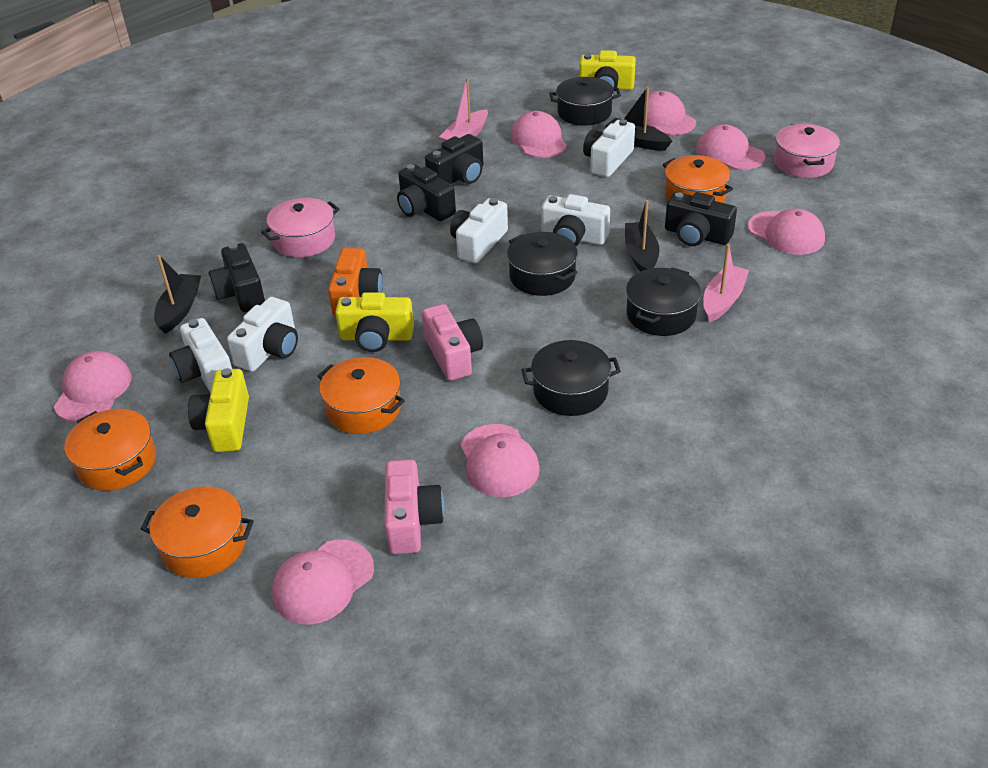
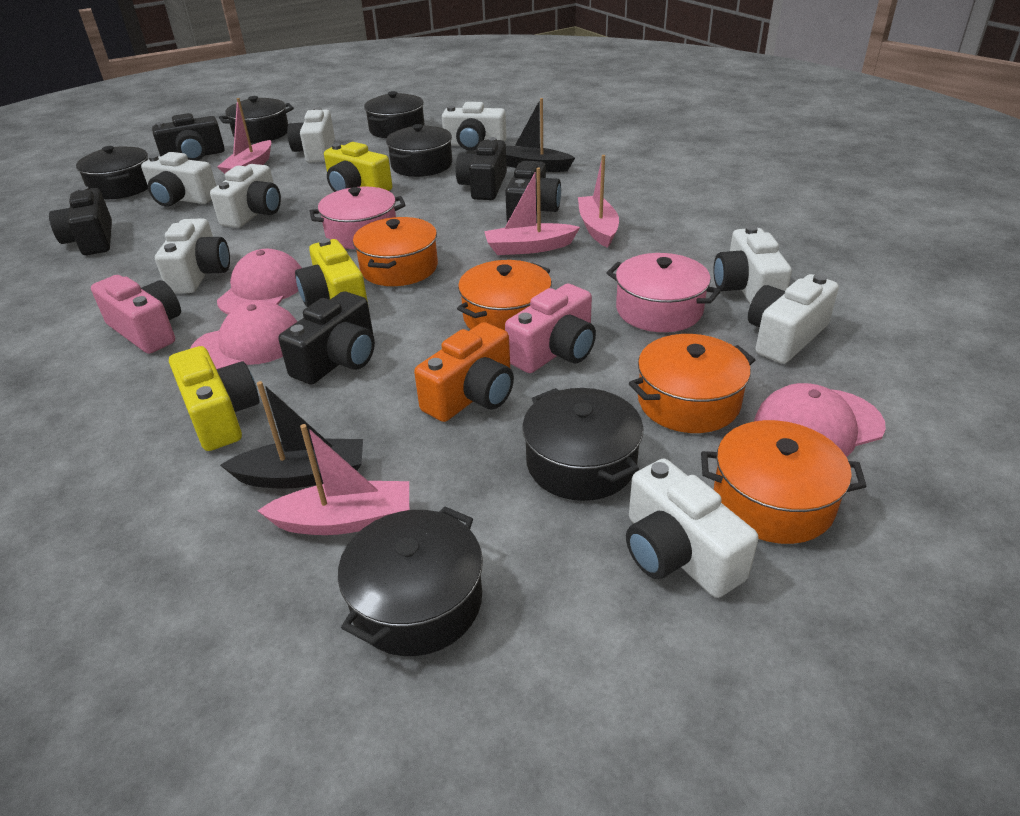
black boat: [154,255,201,334] [605,87,672,151] [625,200,660,272] = 3 -> [220,381,363,489] [506,98,575,172] = 2
black camera: [209,243,265,312] [397,164,456,221] [425,134,483,184] [665,192,737,246] = 4 -> [49,186,112,255] [152,113,225,161] [278,291,375,385] [456,137,507,200] [505,161,561,223] = 5
black pot: [507,232,578,296] [522,340,621,416] [549,77,621,126] [626,267,701,336] = 4 -> [76,146,148,199] [219,96,294,143] [338,507,483,656] [364,91,425,138] [386,124,452,177] [522,388,643,501] = 6
pink boat: [439,78,488,142] [703,244,749,322] = 2 -> [217,98,271,174] [257,424,409,535] [484,167,580,255] [578,155,619,248] = 4
pink cap: [54,351,132,422] [272,540,374,625] [460,424,540,497] [510,111,567,158] [644,91,696,135] [696,124,765,170] [748,209,825,255] = 7 -> [190,301,298,370] [217,249,302,315] [754,383,886,457] = 3
white camera: [169,318,232,392] [227,297,298,372] [450,198,508,263] [541,194,610,246] [583,119,635,177] = 5 -> [141,152,216,207] [155,218,230,294] [210,164,281,228] [287,107,335,163] [442,102,506,151] [626,459,758,598] [713,226,792,304] [748,274,839,364] = 8

